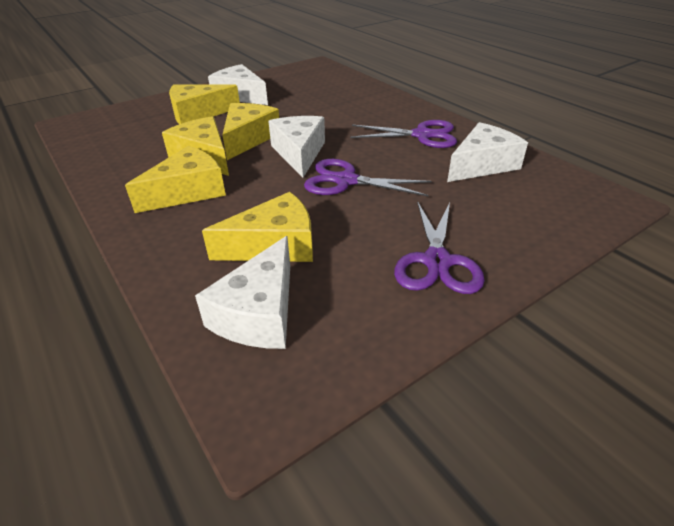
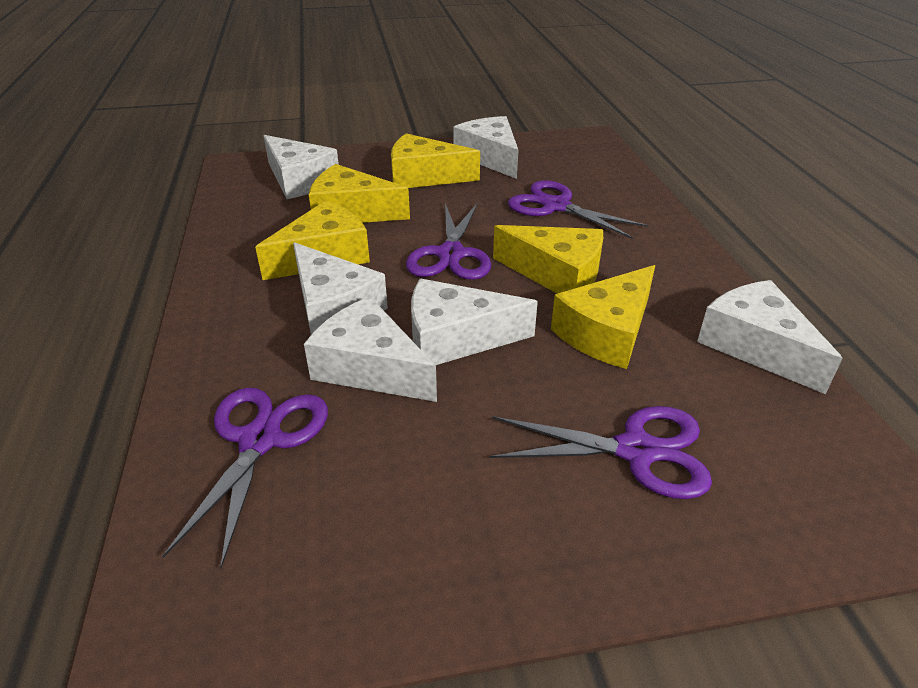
purple scissors: [304,159,432,196] [350,120,457,148] [394,201,485,294] = 3 -> [162,387,328,568] [406,203,491,280] [489,406,712,499] [508,180,649,239] = 4
white cheese: [195,236,290,349] [208,64,268,105] [268,116,325,178] [447,122,528,182] = 4 -> [263,135,339,199] [293,242,388,334] [304,297,437,402] [411,279,538,365] [453,116,518,179] [697,280,843,394] = 6

